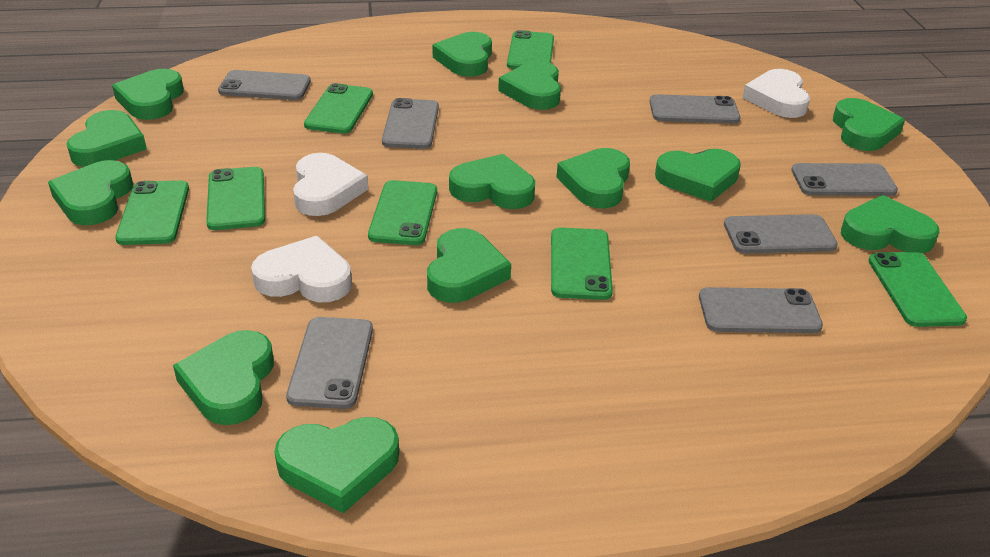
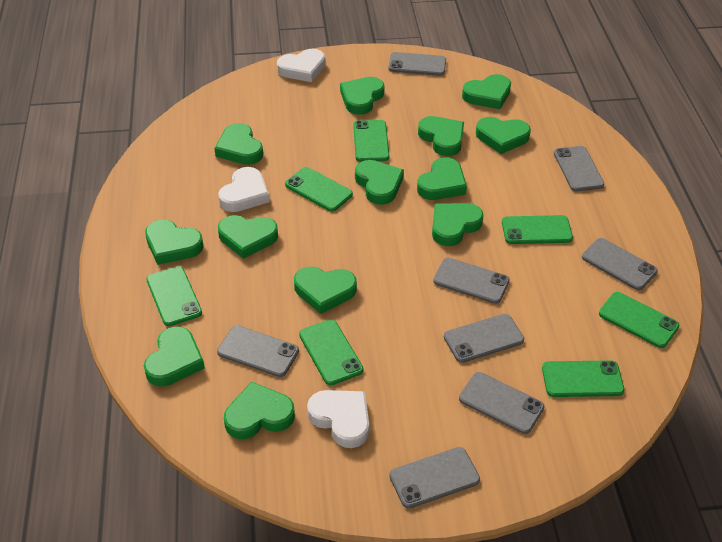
grey phone: [218,70,311,100] [286,317,373,409] [382,98,439,149] [649,94,740,124] [699,287,823,333] [724,214,838,254] [791,163,898,196] = 7 -> [217,325,299,377] [388,52,446,76] [389,447,480,509] [433,258,510,304] [444,314,524,363] [459,372,545,434] [554,146,604,192] [582,238,658,290] = 8

